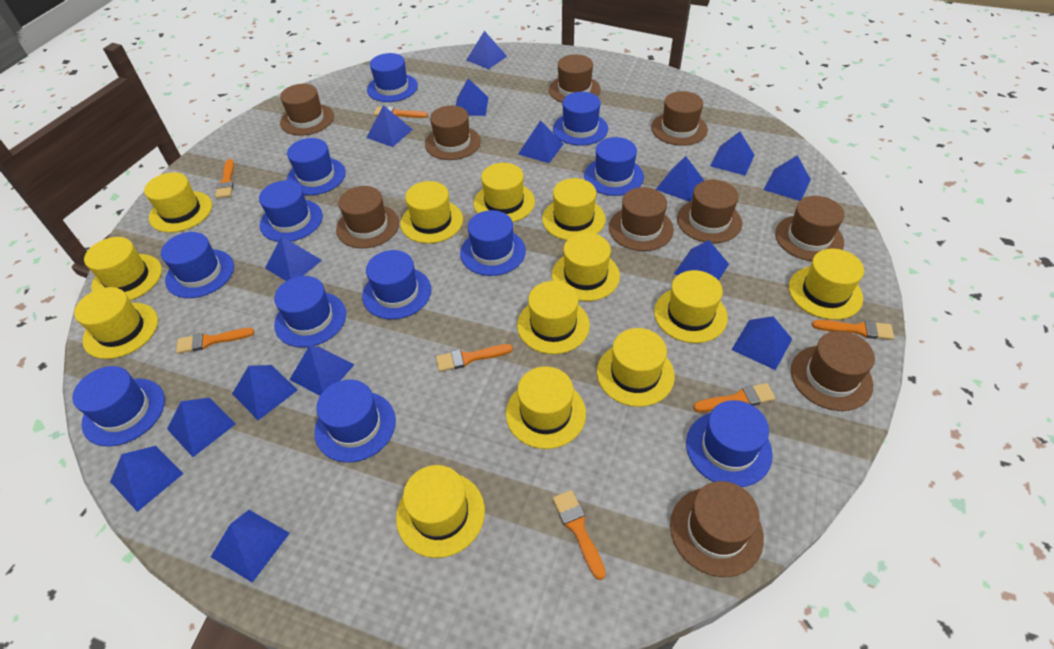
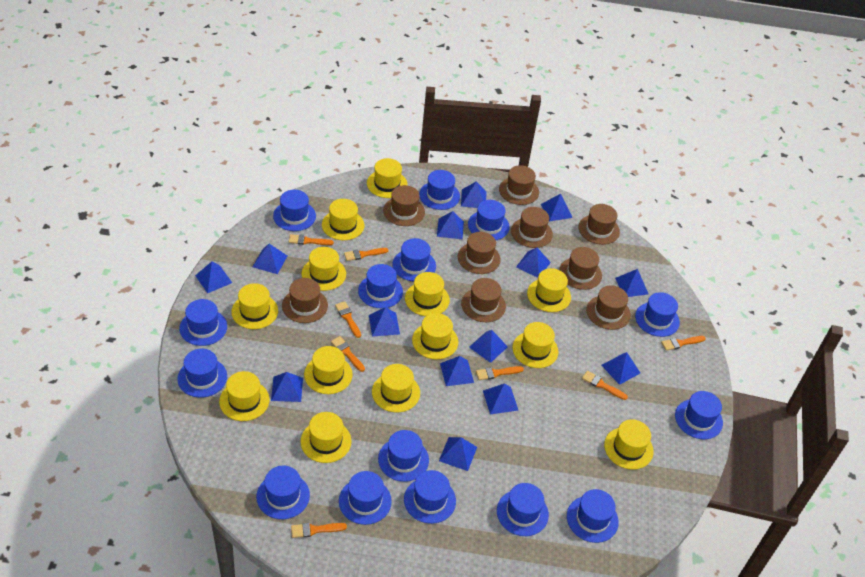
blue hat: [72,366,165,446] [161,232,234,298] [259,181,323,242] [274,276,346,347] [287,138,346,195] [314,379,396,463] [362,250,431,319] [367,53,418,102] [460,210,526,276] [553,92,608,146] [584,137,644,196] [686,400,773,487] = 12 -> [177,349,227,398] [179,299,227,346] [256,466,310,519] [273,190,316,231] [339,471,392,525] [358,264,403,308] [378,430,429,482] [392,238,436,281] [404,470,456,524] [419,170,460,210] [468,200,510,240] [497,483,549,536] [567,489,619,543] [635,292,680,337] [675,391,723,439] = 15
blue pyramid: [110,446,184,512] [167,398,235,457] [211,510,290,583] [232,365,298,420] [265,236,322,281] [289,345,355,396] [366,105,413,147] [456,78,489,116] [466,31,507,69] [518,120,563,163] [656,156,704,202] [674,240,729,281] [710,131,754,176] [731,316,792,370] [764,155,811,201] = 15 -> [195,261,232,293] [253,244,287,274] [271,372,303,402] [369,307,400,337] [437,211,464,239] [439,437,477,471] [440,356,474,386] [461,181,487,208] [469,330,508,363] [483,384,518,414] [516,248,551,278] [541,194,573,221] [601,352,640,385] [615,269,648,297] = 14
brown hat: [280,84,334,135] [336,186,399,248] [425,105,481,160] [549,54,601,103] [609,187,674,251] [651,91,708,146] [670,481,764,577] [677,180,742,243] [775,196,844,261] [791,331,875,411] = 10 -> [282,278,328,323] [383,185,425,226] [458,232,501,274] [461,278,506,322] [499,165,539,205] [511,207,553,248] [559,247,602,290] [579,204,620,245] [586,285,631,330] = 9
orange brush: [176,328,254,354] [215,159,234,198] [373,106,428,118] [436,344,513,372] [553,490,606,580] [693,383,776,412] [812,320,894,340] = 7 -> [289,234,334,245] [291,523,347,538] [331,336,365,372] [335,301,361,338] [344,248,389,261] [476,366,524,380] [582,371,628,400] [661,336,706,351] = 8

